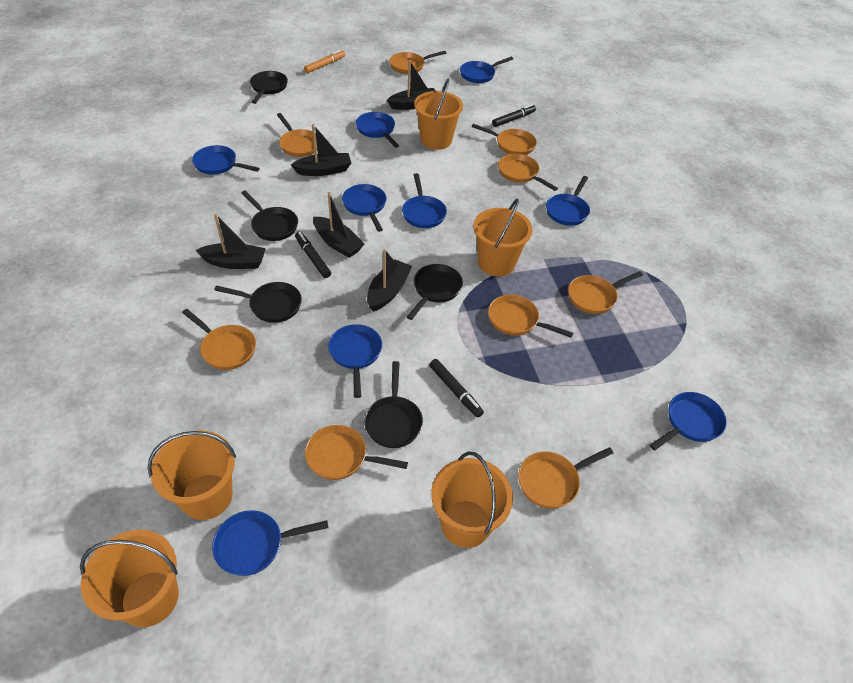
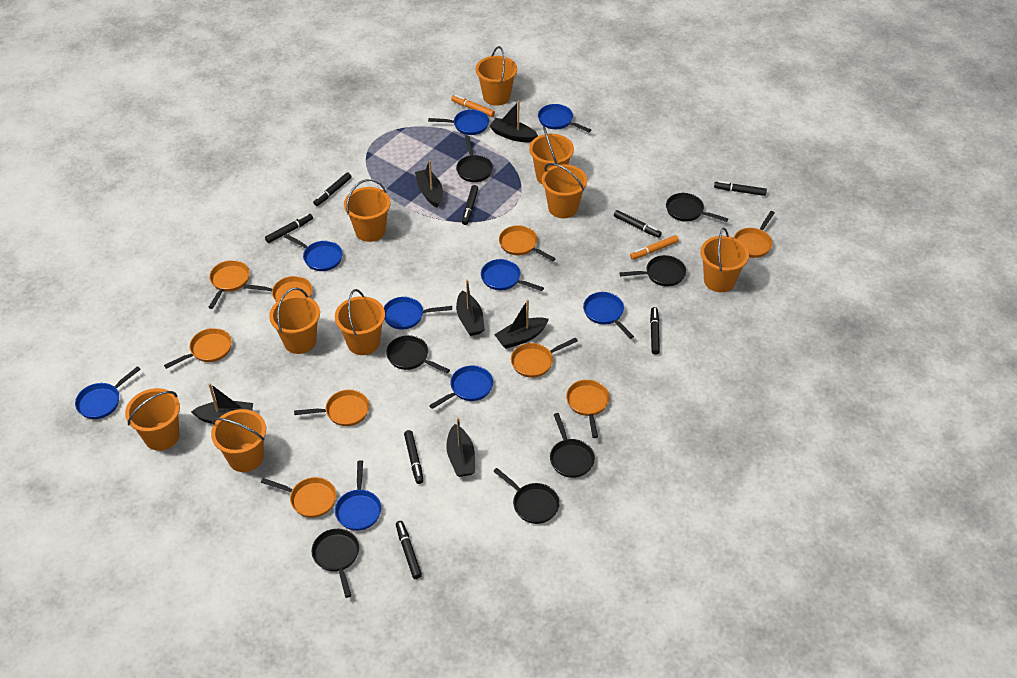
black boat: [195,214,266,269] [291,124,351,176] [313,192,364,258] [367,249,412,312] [387,60,435,110] = 5 -> [191,383,253,424] [415,160,443,208] [446,418,475,477] [456,280,485,336] [490,101,538,143] [494,300,549,349] = 6
black marker: [295,232,331,278] [429,359,484,418] [492,104,536,127] = 3 -> [265,214,313,243] [313,172,352,206] [396,521,422,579] [404,430,424,484] [462,185,478,225] [614,210,662,238] [650,307,660,355] [714,181,767,196] = 8
black pan: [214,282,302,323] [241,190,298,241] [250,71,288,104] [364,361,423,448] [407,264,463,320] = 5 -> [312,529,359,598] [386,335,450,374] [456,136,493,182] [493,468,560,524] [550,413,595,478] [619,255,686,287] [666,193,728,222] = 7
orange bucket: [80,530,179,627] [148,431,236,520] [414,79,463,150] [431,452,513,548] [473,199,532,276] = 5 -> [125,388,180,451] [211,409,266,472] [269,288,320,354] [335,289,385,355] [344,179,391,242] [476,46,517,106] [529,126,574,184] [542,163,587,218] [700,228,749,292] = 9
orange marker: [304,50,345,73] = 1 -> [451,95,495,117] [630,235,679,260] = 2

